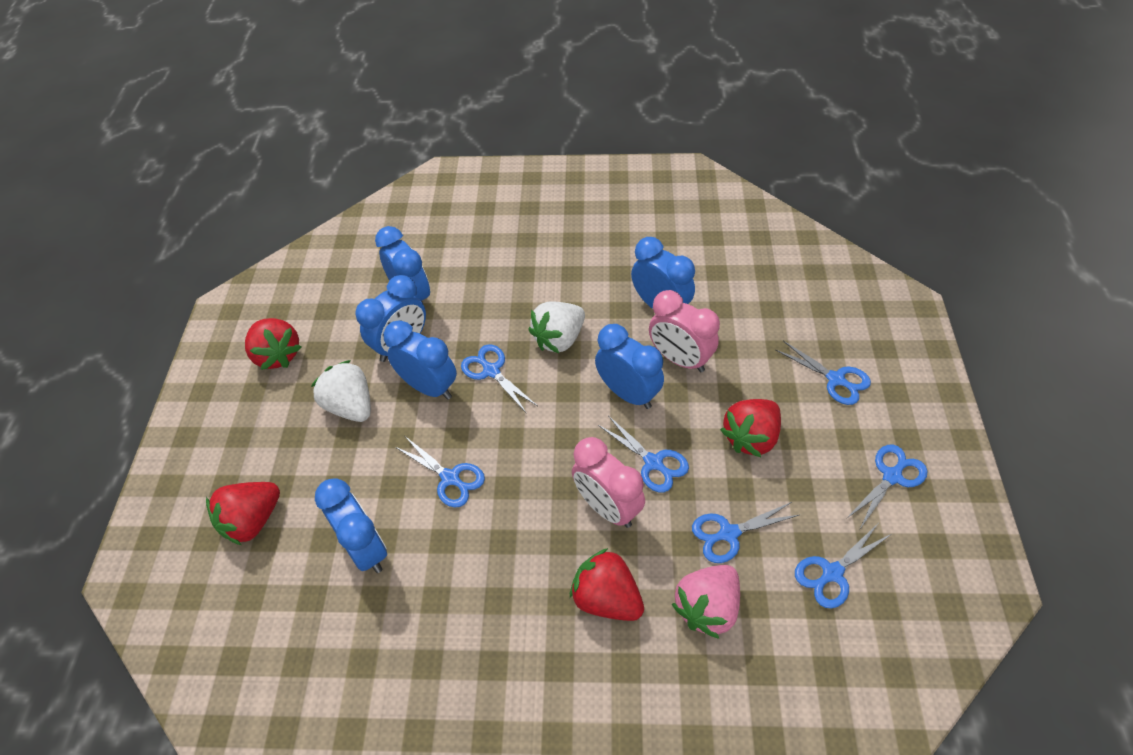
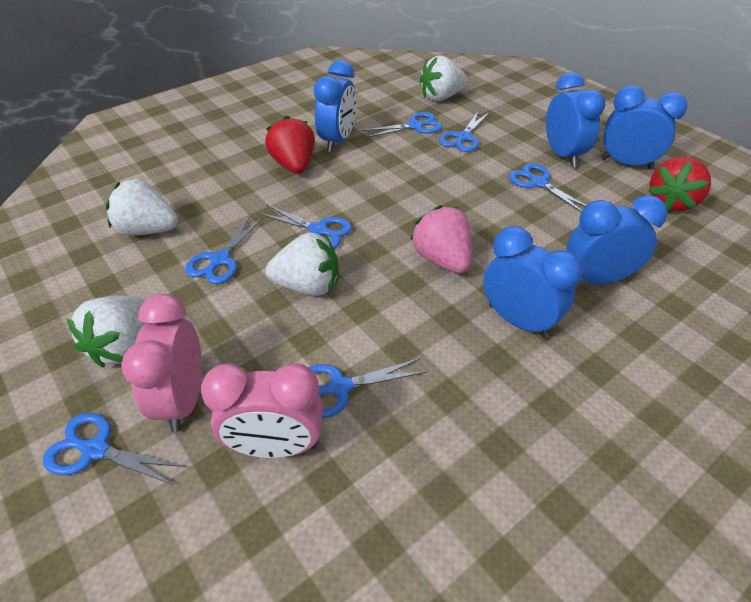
blue clock: [315,478,387,573] [355,275,426,362] [375,226,430,303] [383,320,457,400] [595,324,664,409] [631,237,695,309] = 6 -> [314,60,357,152] [483,226,583,338] [546,72,605,167] [566,195,668,285] [601,85,687,169] = 5
red strawberry: [206,482,280,545] [245,318,301,370] [570,548,644,621] [720,399,781,457] = 4 -> [265,115,315,174] [648,156,711,211] = 2
white strawberry: [311,360,371,422] [528,301,585,353] = 2 -> [66,296,145,368] [106,179,178,235] [266,232,339,296] [420,55,468,101] = 4

